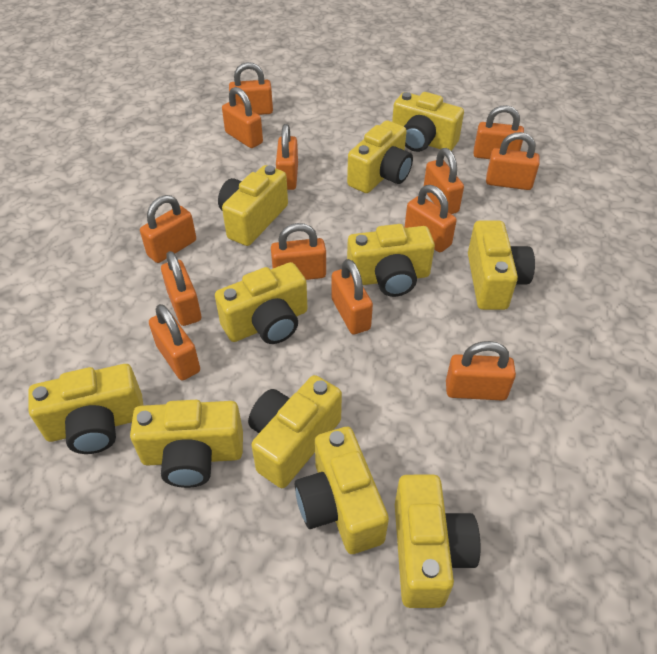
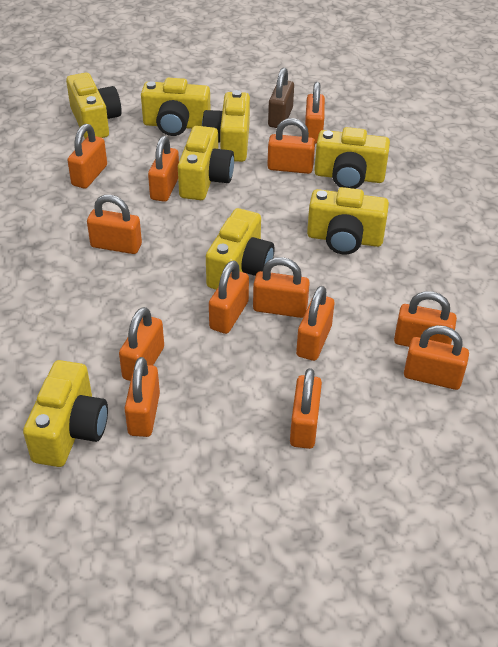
brown padlock: none = 0 -> [268,68,294,128] = 1
yellow camera: [28,364,144,454] [130,400,243,488] [215,262,308,344] [218,165,288,246] [248,375,342,488] [295,427,389,554] [347,120,413,193] [347,224,435,297] [392,92,464,152] [395,475,481,608] [468,221,535,310] = 11 -> [23,360,108,467] [66,73,122,139] [141,78,210,136] [178,126,234,200] [202,90,250,162] [206,208,274,290] [307,187,389,255] [314,127,390,189] = 8

